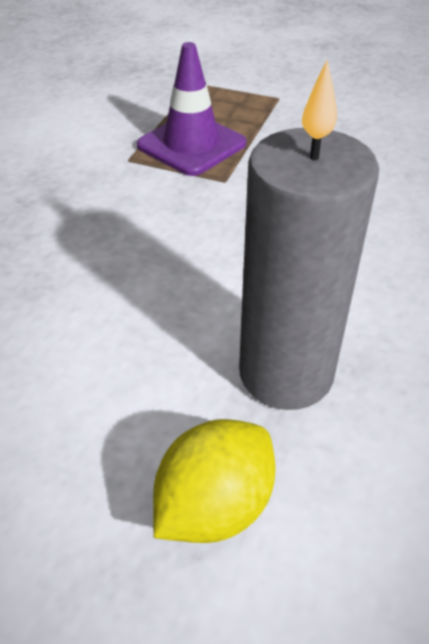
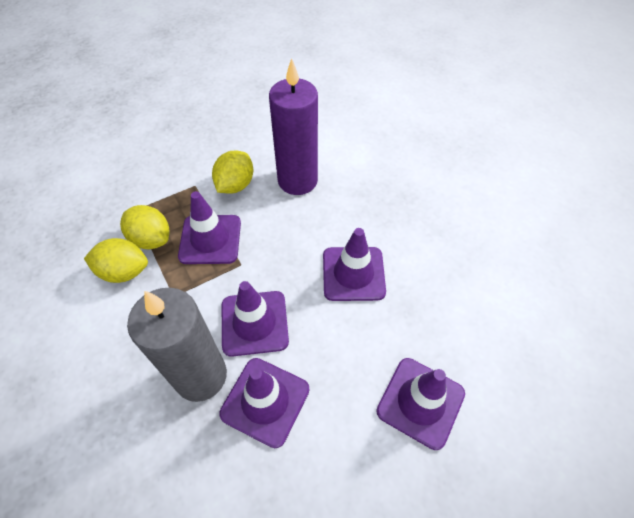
purple candle: none = 0 -> [269,58,318,195] = 1
purple traffic cone: [137,42,246,176] = 1 -> [178,191,241,264] [219,358,309,448] [222,281,289,357] [323,228,386,301] [376,358,465,450] = 5
yellow lemon: [153,419,276,543] = 1 -> [84,238,148,283] [120,205,169,249] [212,150,254,194] = 3

